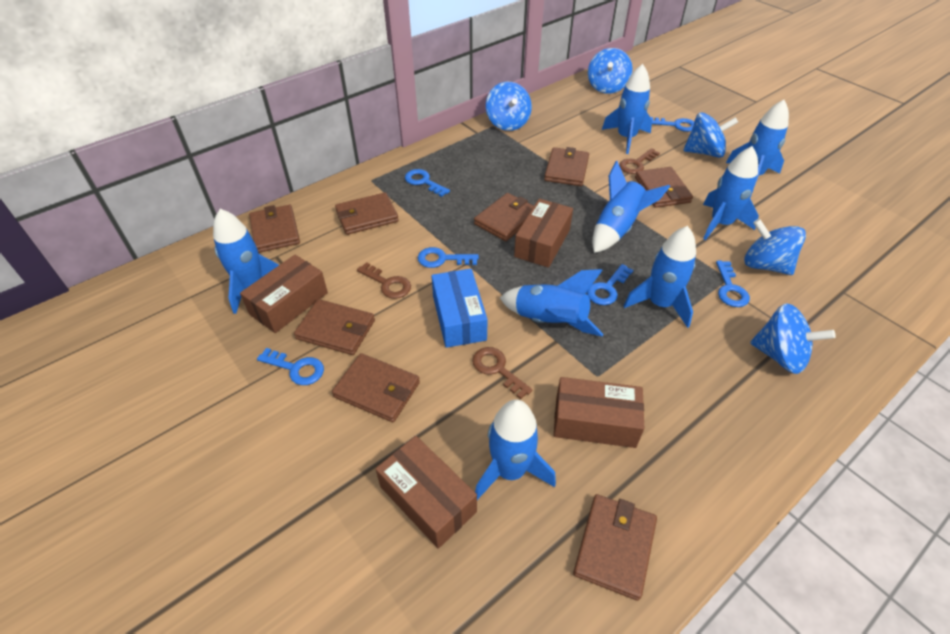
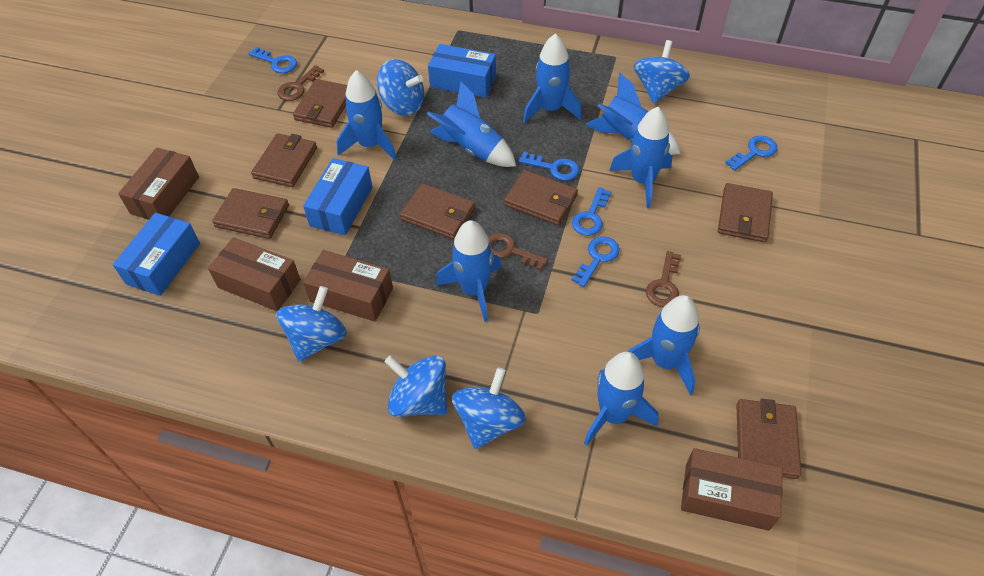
blue box: [432,269,488,348] = 1 -> [113,213,200,296] [303,158,373,235] [428,44,496,98] = 3
blue key: [257,348,324,385] [405,169,450,197] [418,247,479,268] [587,264,633,305] [650,117,694,132] [716,261,750,307] = 6 -> [248,47,297,73] [518,152,579,181] [572,187,611,236] [572,236,620,287] [725,136,777,171] = 5
brown wallet: [249,205,300,253] [294,299,375,355] [332,353,420,422] [335,192,399,235] [474,193,534,241] [544,147,589,186] [573,494,657,601] [635,167,693,208] = 8 -> [212,188,289,239] [251,133,317,187] [293,79,347,128] [400,183,475,240] [504,170,578,226] [718,183,773,242] [736,398,801,479] = 7

